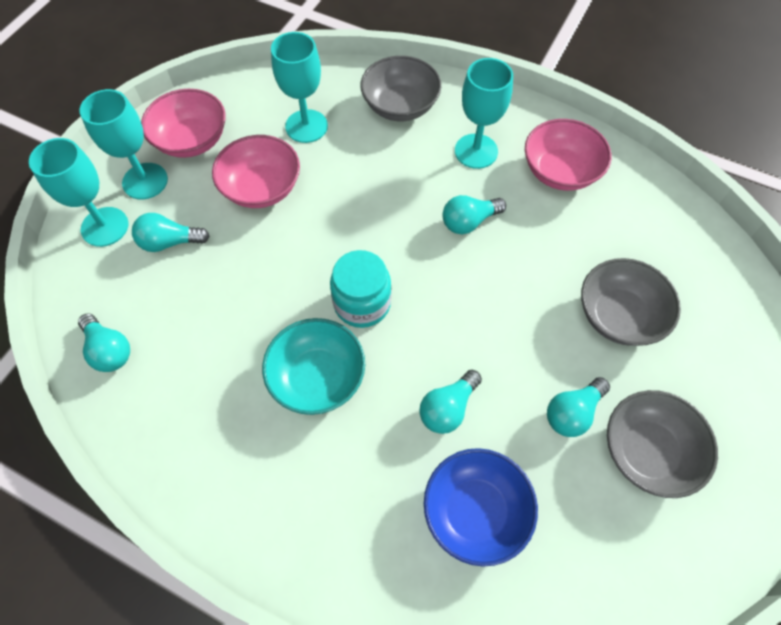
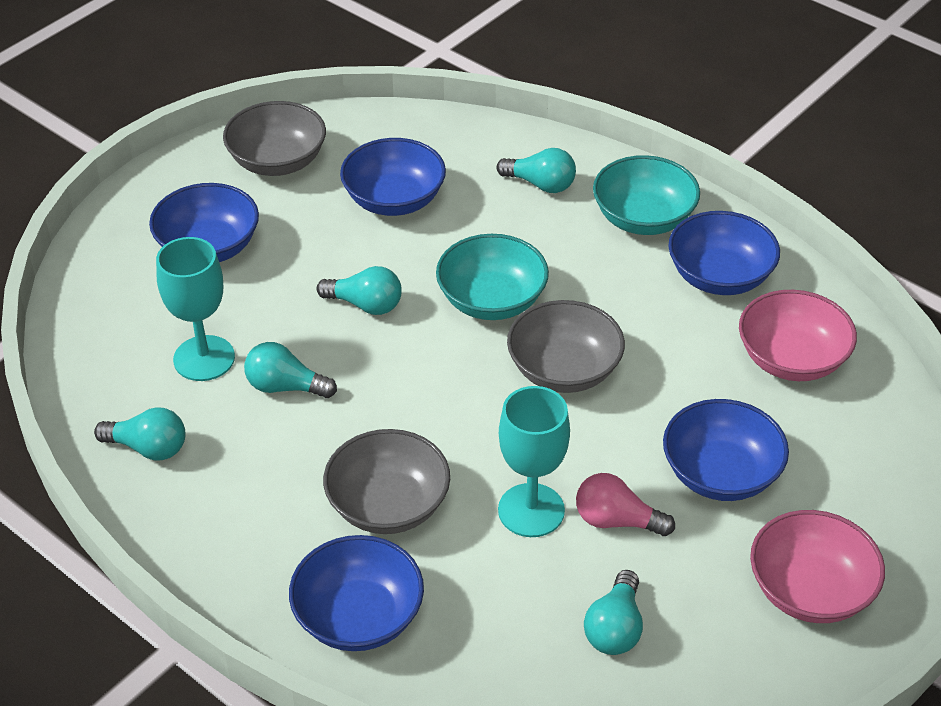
blue bowl: [424,448,538,567] = 1 -> [149,183,259,262] [289,535,424,651] [340,138,446,216] [663,399,789,501] [668,211,780,295] = 5
pink bowl: [141,89,226,158] [212,135,300,208] [525,119,612,191] = 3 -> [739,290,857,381] [750,510,885,623] = 2
pink light bulb: none = 0 -> [576,473,675,536] = 1
turquoise bowl: [262,318,365,415] = 1 -> [436,234,549,320] [593,155,700,235] = 2
turquoise goblet: [29,138,128,247] [80,89,168,199] [271,32,328,143] [455,58,513,169] = 4 -> [156,237,235,381] [498,386,570,537] = 2
turquoise jar: [330,250,391,328] = 1 -> none = 0

